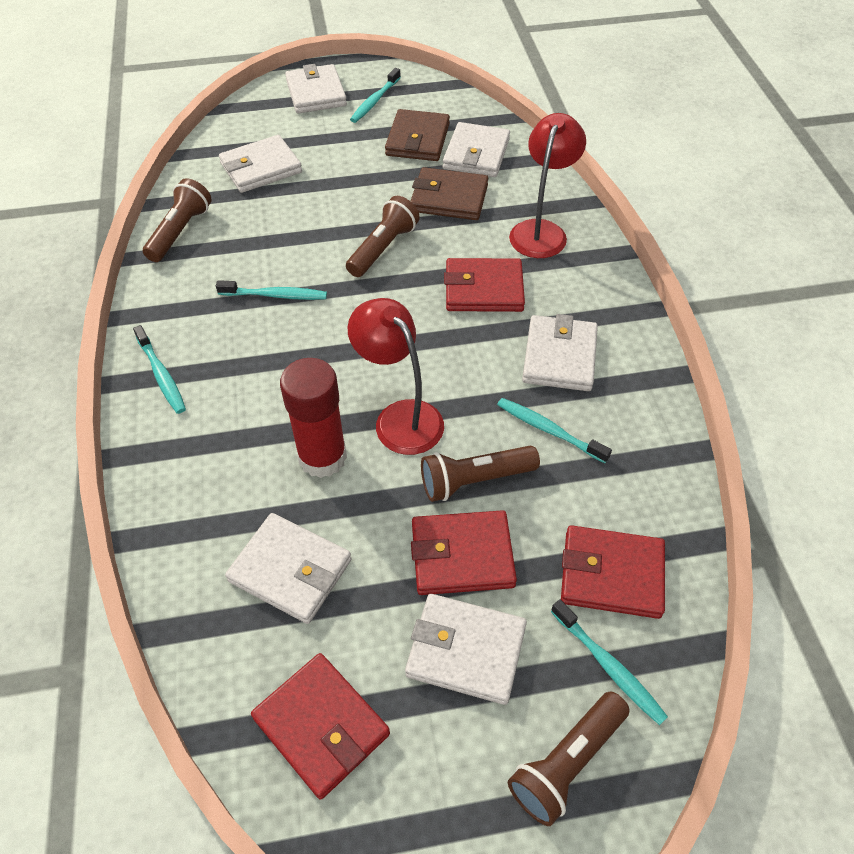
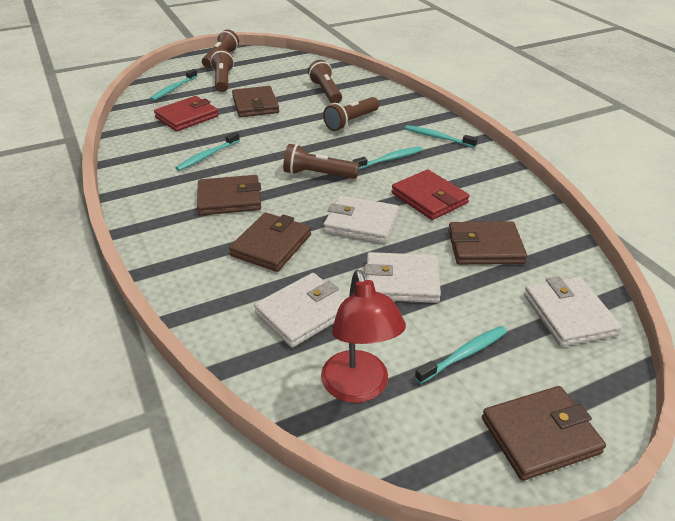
brown flashlight: [143,178,212,262] [346,196,420,277] [421,446,540,502] [508,692,629,826] = 4 -> [202,29,239,68] [210,49,234,92] [283,144,359,179] [308,60,342,103] [323,97,379,131] = 5
brown wallet: [385,109,450,161] [411,167,488,220] = 2 -> [197,175,261,215] [229,212,311,272] [232,86,279,117] [448,221,527,265] [482,386,606,481] = 5
red glue stick: [280,358,347,478] = 1 -> none = 0
red lamp: [348,298,444,455] [509,113,586,258] = 2 -> [321,270,406,403] = 1
red wallet: [251,653,390,799] [411,510,517,595] [444,258,525,312] [561,525,665,619] = 4 -> [154,96,219,131] [391,169,470,220] = 2
white wallet: [219,135,302,193] [225,513,352,624] [285,64,347,114] [405,594,527,705] [443,122,510,177] [522,314,598,391] = 6 -> [254,273,346,348] [323,195,399,244] [364,252,441,303] [524,276,622,347] = 4

